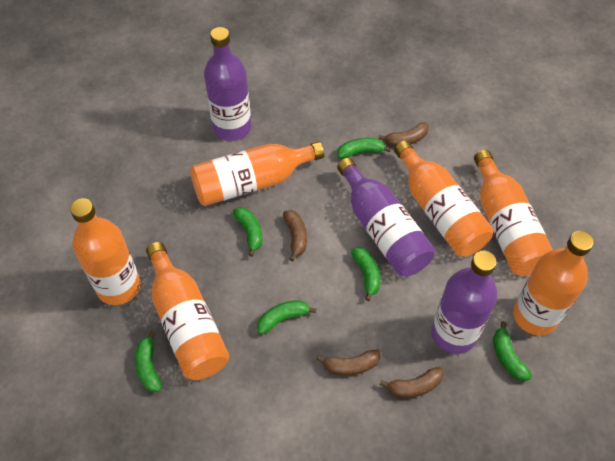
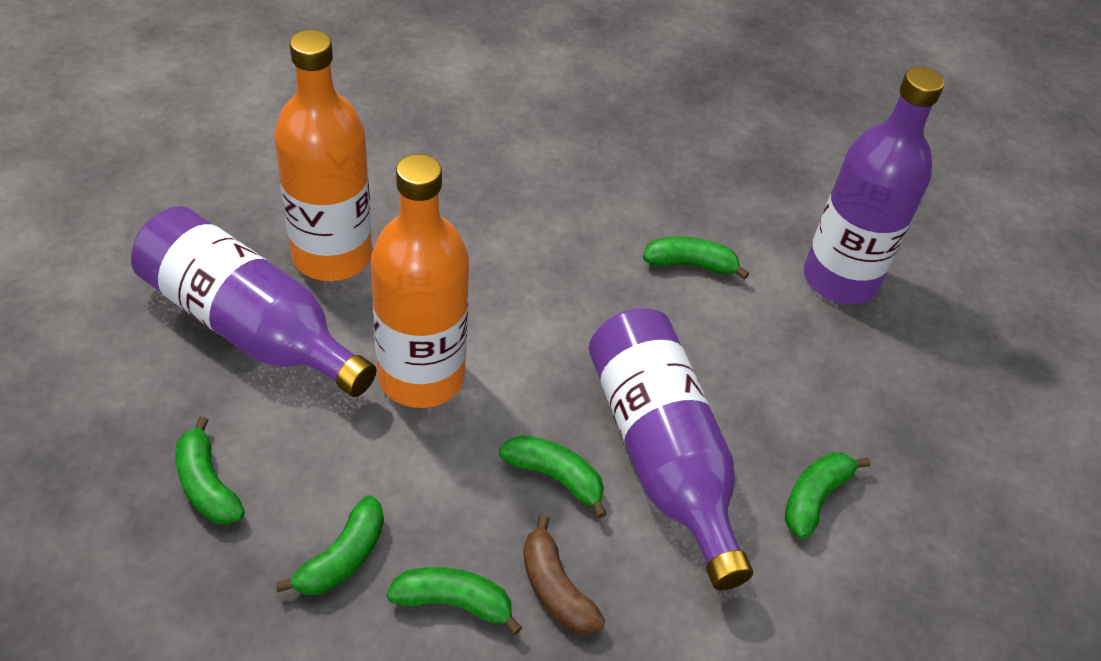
brown banana: [283,210,307,261] [316,349,380,375] [378,122,429,147] [380,367,444,398] = 4 -> [523,515,605,635] = 1
orange bottle: [70,198,141,305] [146,242,229,380] [190,142,324,206] [394,140,494,256] [474,150,553,276] [513,231,594,336] = 6 -> [274,30,372,281] [370,154,469,408] = 2

